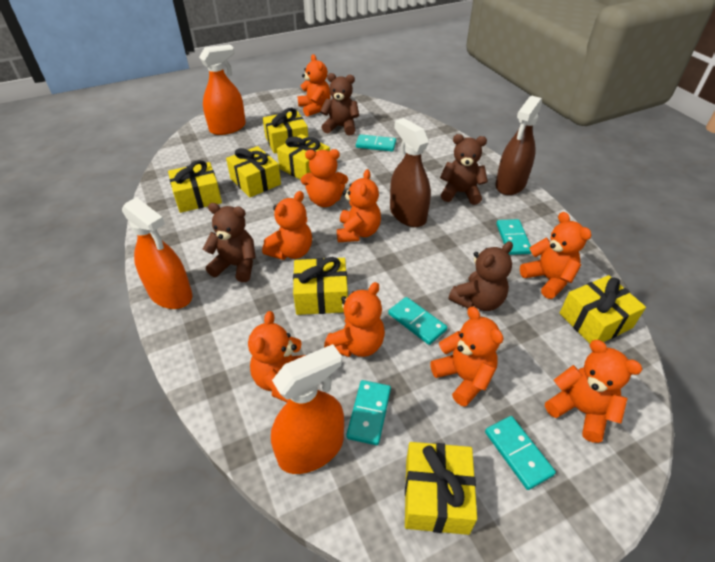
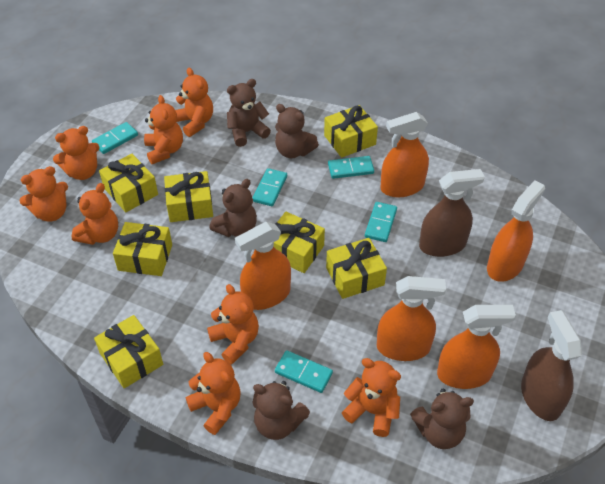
brown teddy bear: [203,203,256,282] [320,73,359,135] [440,134,488,205] [448,241,513,311] = 4 -> [209,179,257,237] [227,79,271,147] [253,381,310,440] [275,104,319,158] [410,389,474,449] = 5
orange spray bottle: [122,197,192,309] [199,44,246,135] [271,344,344,474] = 3 -> [235,222,291,310] [377,276,446,361] [380,112,429,197] [437,305,516,389] [487,181,545,282] = 5
orange teddy bear: [248,311,306,402] [262,191,312,260] [298,54,331,117] [301,149,348,207] [324,282,385,357] [337,169,381,242] [430,306,503,407] [520,212,592,299] [545,340,642,443] = 9 -> [20,166,68,222] [53,126,100,180] [72,183,118,245] [144,95,183,164] [175,68,213,137] [185,352,241,435] [207,284,259,365] [342,358,401,437] = 8

